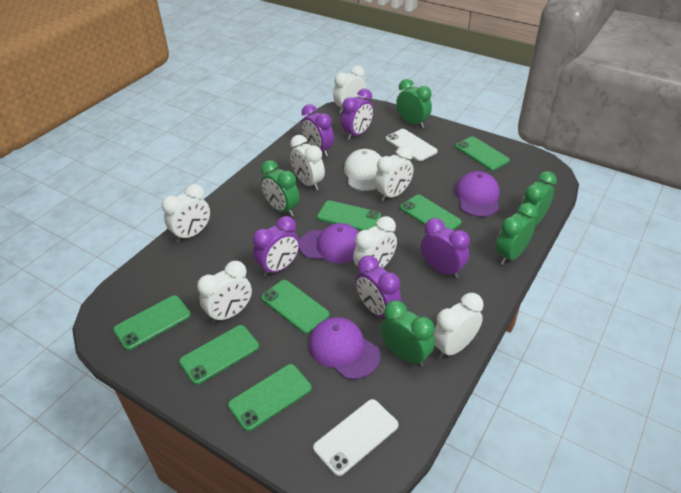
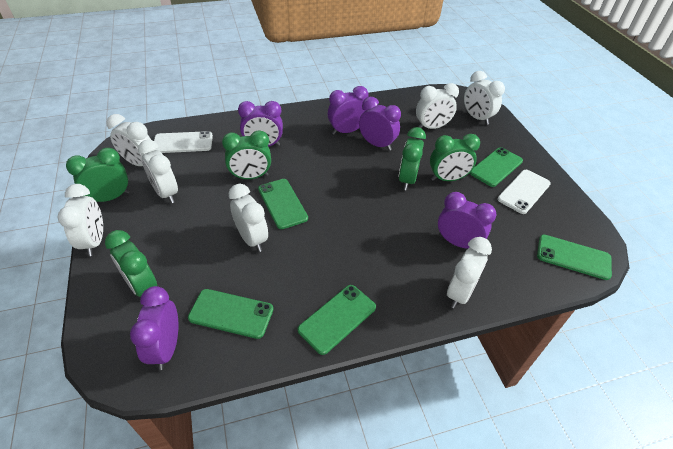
green phone: [113,295,191,350] [179,325,259,385] [228,364,312,431] [261,280,330,334] [317,200,381,231] [400,195,462,230] [455,136,510,171] = 7 -> [188,289,273,339] [258,179,308,229] [297,285,376,355] [470,147,523,187] [537,235,612,280] = 5
purple cap: [299,223,359,264] [309,317,380,380] [455,171,500,217] = 3 -> none = 0
white cap: [344,149,381,191] = 1 -> none = 0

